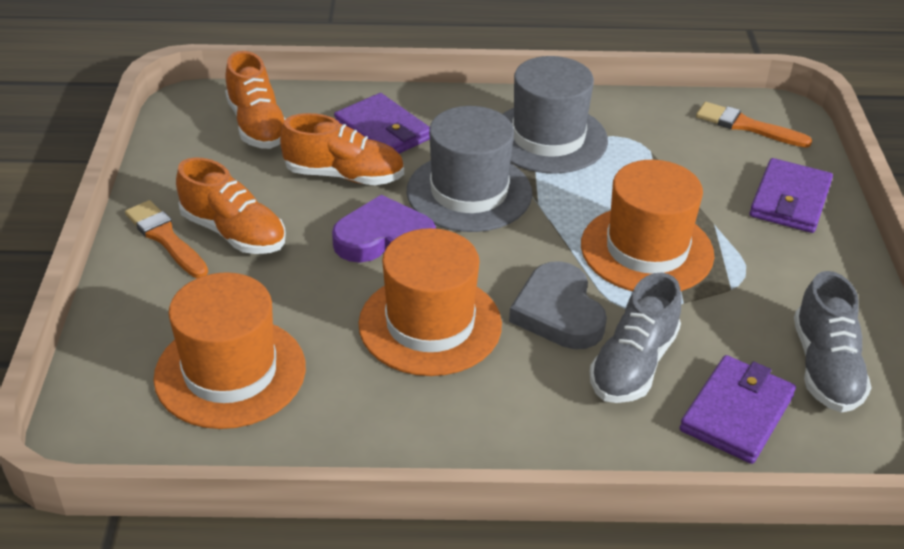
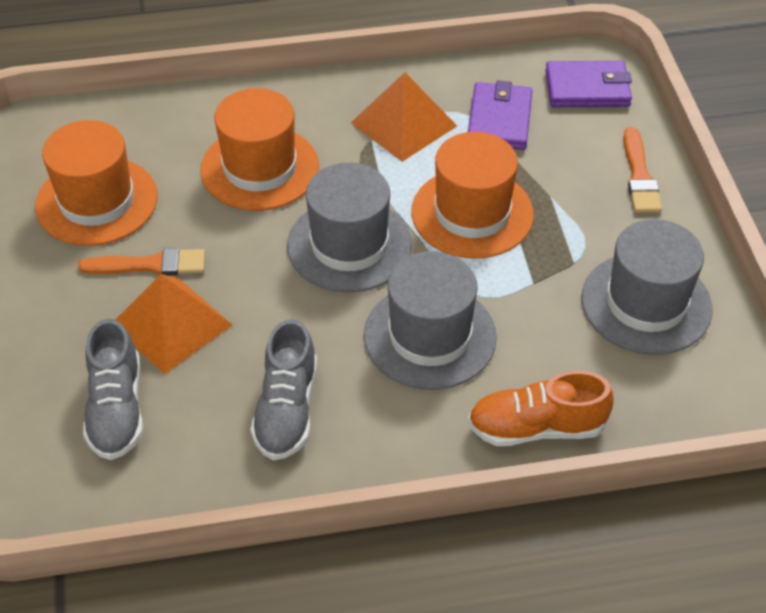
grey hat: [407,106,532,232] [503,56,608,174] = 2 -> [287,163,412,292] [364,251,497,390] [581,219,713,355] = 3
grey heart: [509,261,607,349] = 1 -> none = 0
orange pyramid: none = 0 -> [115,274,233,374] [351,72,457,162] = 2
orange shoe: [176,157,286,254] [225,51,286,149] [280,113,404,185] = 3 -> [468,371,614,446] = 1
purple heart: [332,195,436,263] = 1 -> none = 0
purple wallet: [334,93,430,154] [680,355,796,464] [750,158,833,233] = 3 -> [468,81,533,150] [545,61,632,107] = 2

